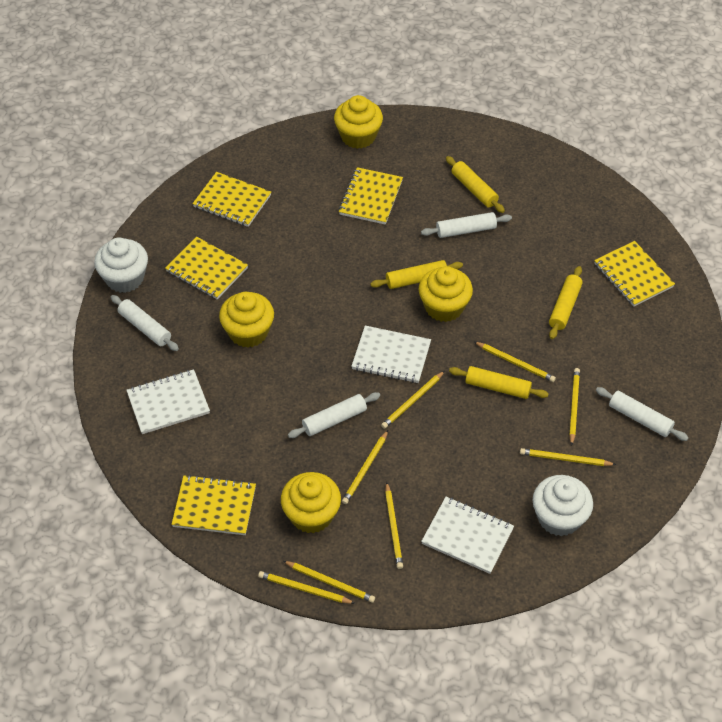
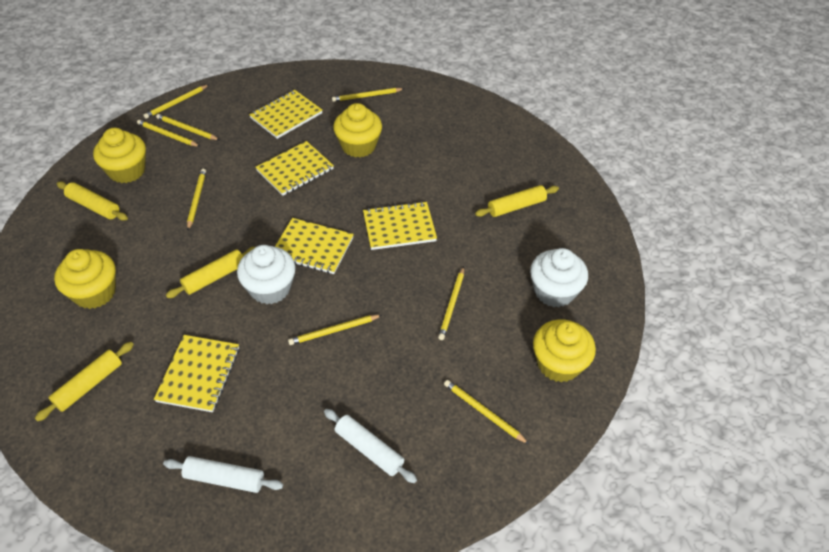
white notebook: [126,369,210,434] [351,326,431,383] [421,497,514,574] = 3 -> none = 0
white rolling pin: [111,295,179,351] [288,392,380,438] [421,212,512,238] [596,387,689,441] = 4 -> [163,456,283,493] [324,409,417,483] = 2

